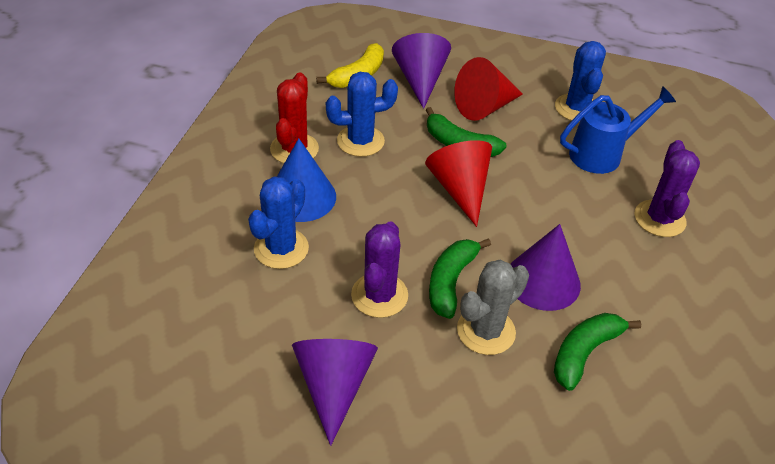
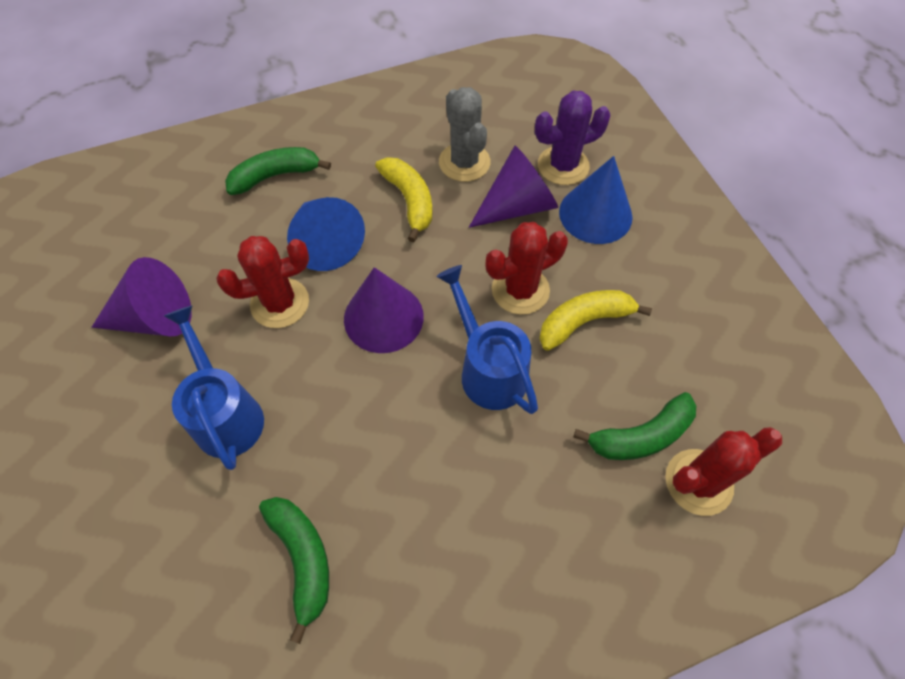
blue cactus: [248,177,309,269] [326,72,398,157] [555,41,606,122] = 3 -> none = 0
blue cone: [277,138,336,222] = 1 -> [287,197,365,271] [559,156,632,244] = 2
blue watering can: [560,86,676,174] = 1 -> [164,305,264,470] [436,265,538,414] = 2
purple cactus: [351,221,408,318] [635,140,700,237] = 2 -> [535,91,611,185] = 1
red cactus: [270,73,319,163] = 1 -> [216,236,309,328] [485,222,568,315] [665,427,782,516] = 3
red cone: [425,140,492,227] [454,57,523,121] = 2 -> none = 0
yellow banana: [316,43,384,88] = 1 -> [375,157,432,242] [539,290,652,351] = 2

